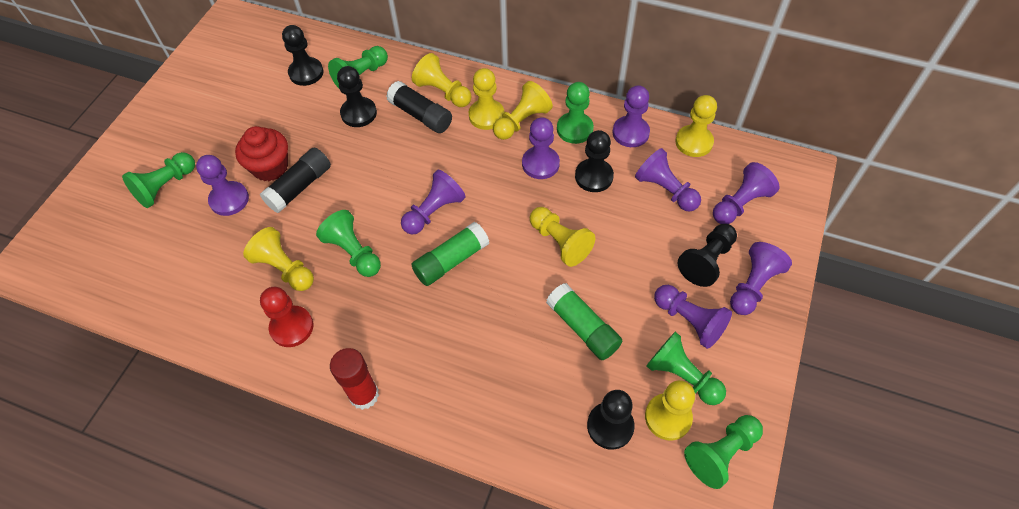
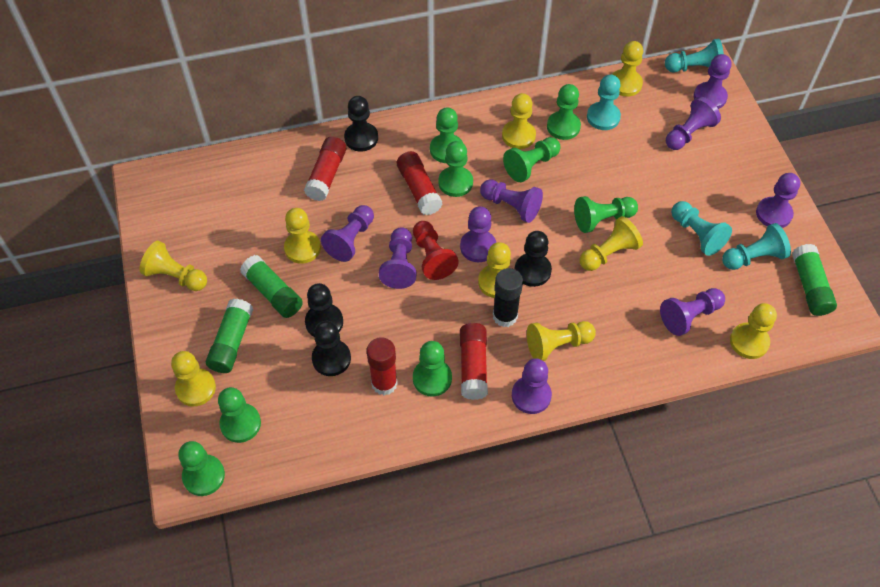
black glue stick: [260,148,331,213] [386,81,452,133] = 2 -> [493,268,523,327] = 1
black pawn: [282,25,323,86] [337,66,377,127] [575,130,614,192] [587,390,635,450] [678,224,737,287] = 5 -> [305,283,343,337] [312,321,351,376] [344,96,378,152] [515,231,552,287] = 4
green glue stick: [411,222,489,286] [546,283,622,360] = 2 -> [206,298,253,373] [240,255,303,318] [792,244,837,316] = 3
green pawn: [122,152,195,208] [316,210,381,277] [328,46,388,88] [557,82,594,144] [646,332,726,405] [684,415,763,489] = 6 -> [178,441,225,496] [218,387,261,443] [413,341,452,397] [430,107,463,163] [438,141,473,197] [503,137,560,182] [547,84,581,140] [574,196,638,233] = 8
purple pawn: [196,155,249,216] [401,170,466,235] [522,117,560,179] [613,85,650,147] [635,148,701,212] [654,285,732,349] [713,162,780,224] [730,242,792,315] = 8 -> [321,205,374,262] [379,227,416,289] [460,207,496,262] [480,179,543,223] [512,358,552,414] [660,288,725,336] [666,96,721,150] [694,54,732,109] [756,173,800,228] = 9
red cupcake: [235,126,288,181] = 1 -> none = 0
red glue stick: [330,348,379,410] = 1 -> [304,137,346,201] [366,337,398,395] [397,151,443,215] [460,323,488,400] = 4
turquoise pawn: none = 0 -> [587,75,621,130] [665,39,724,73] [671,201,732,256] [722,223,791,270] = 4
yellow pawn: [243,227,314,291] [412,53,472,107] [469,68,504,130] [493,81,553,140] [530,207,595,267] [645,380,695,441] [675,95,717,157] = 7 -> [140,241,207,291] [171,351,216,406] [284,208,321,264] [478,242,511,298] [502,93,536,149] [527,321,596,361] [580,216,643,271] [612,41,643,97] [730,303,777,359] = 9

